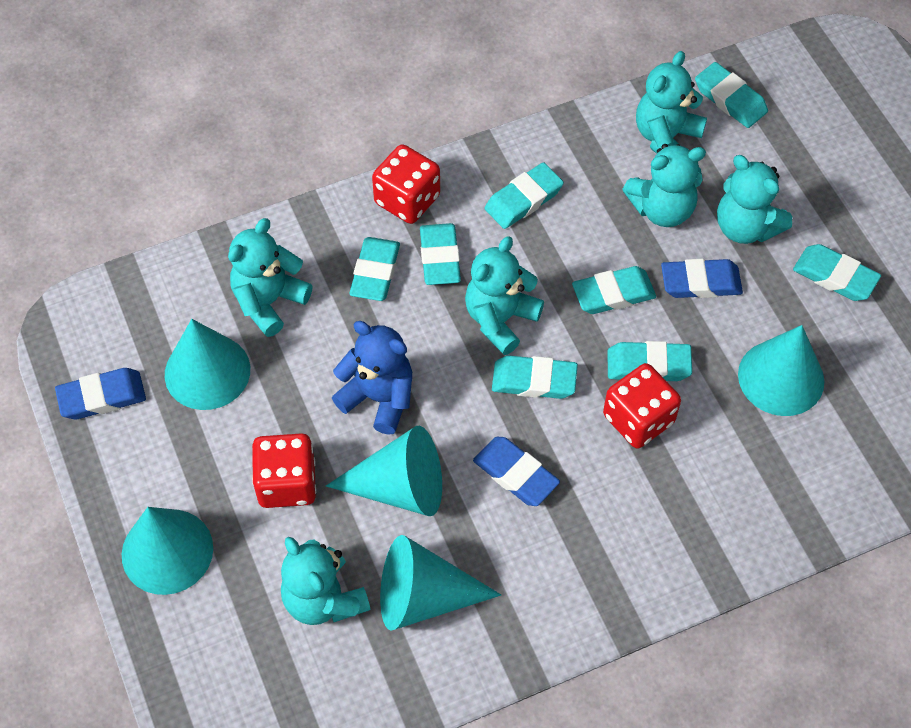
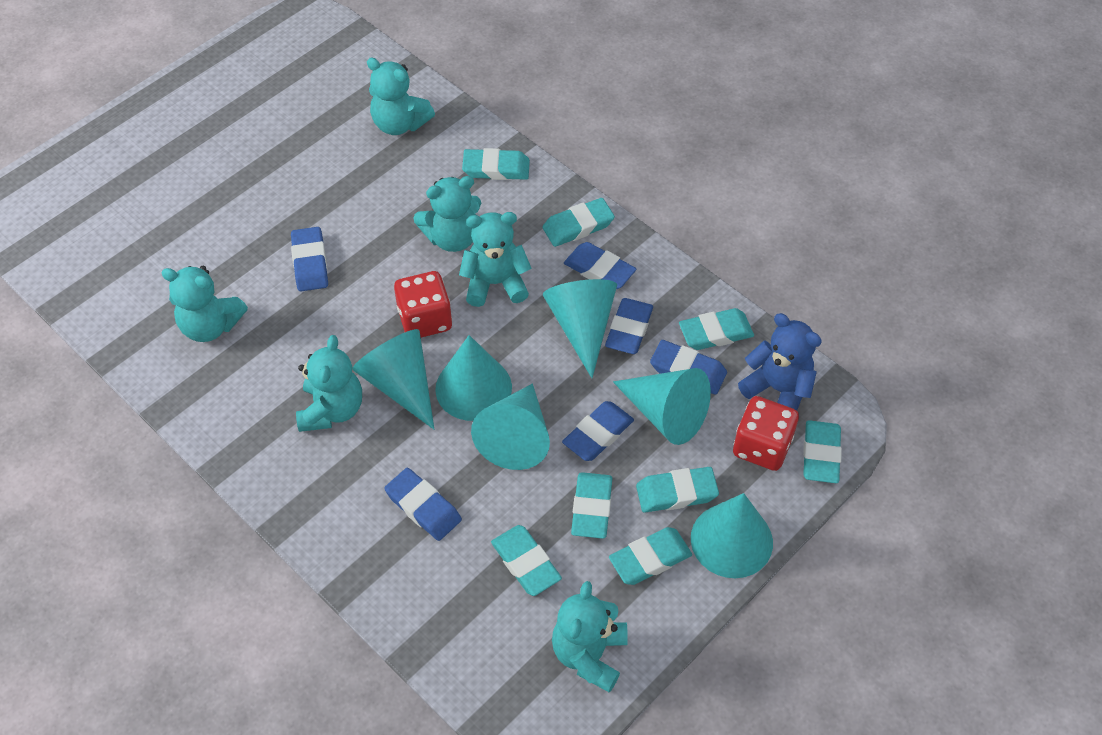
blue eraser: [55,368,146,419] [473,437,560,506] [661,259,743,298] = 3 -> [291,227,328,291] [384,468,462,541] [562,401,634,461] [564,242,636,289] [605,298,653,354] [650,340,727,395] = 6
red dice: [252,433,316,508] [372,144,440,224] [603,363,681,449] = 3 -> [394,271,452,338] [733,396,799,471] = 2
turquoise cone: [122,507,213,595] [165,319,250,410] [326,426,442,516] [380,535,501,631] [738,325,824,416] = 5 -> [352,329,434,429] [435,335,512,421] [471,384,550,470] [543,279,617,378] [613,368,711,445] [691,493,773,578] = 6

